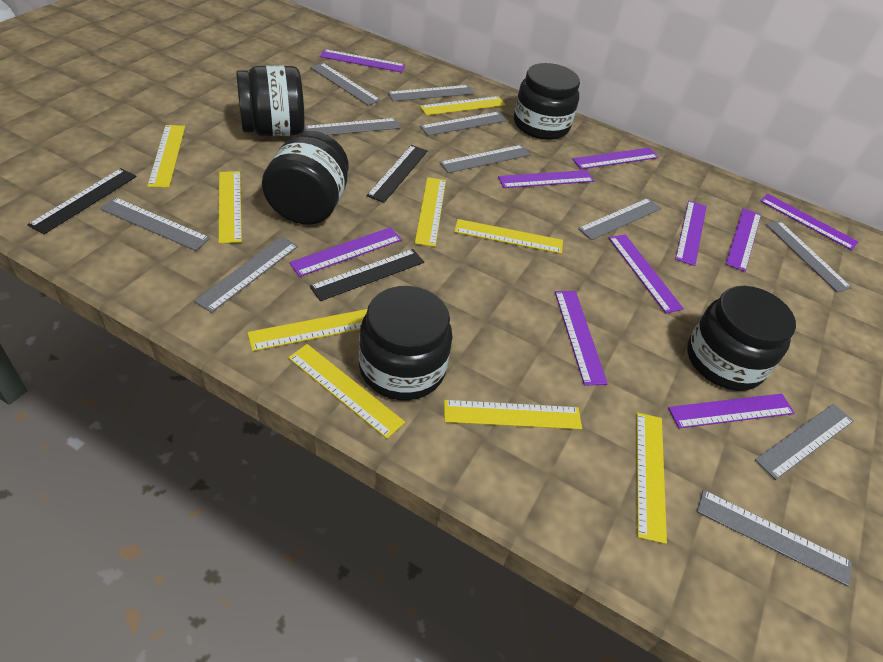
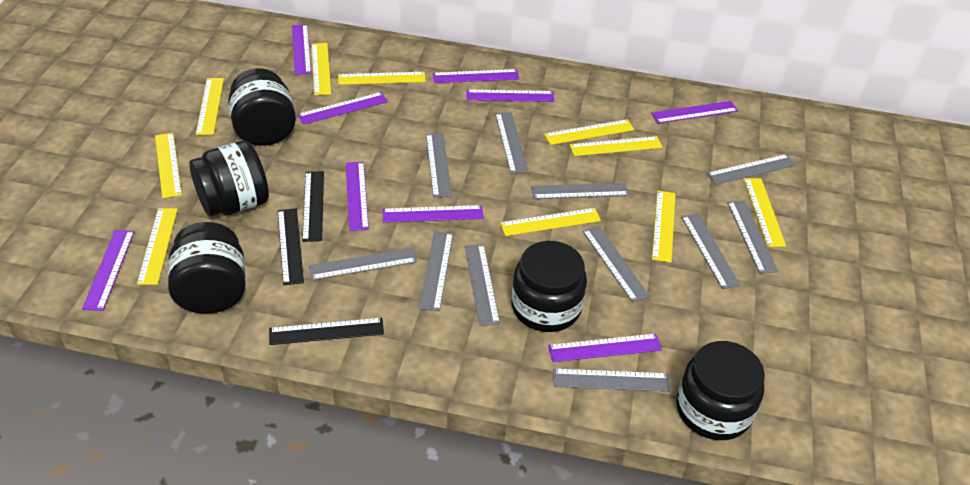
purple ruler: [289,227,402,277] [320,49,405,73] [498,170,594,188] [555,291,608,385] [572,148,659,169] [609,234,684,313] [668,394,795,428] [675,201,707,266] [726,208,761,272] [760,194,858,250] = 10 -> [82,230,135,311] [292,24,311,75] [297,92,388,125] [346,162,369,231] [383,205,484,223] [433,69,520,83] [466,89,554,102] [548,333,662,362] [651,101,738,124] = 9
yellow ruler: [147,125,185,188] [219,171,242,244] [247,309,367,351] [288,344,405,439] [415,177,446,247] [420,96,506,115] [444,400,582,430] [454,219,563,254] [636,413,667,544] = 9 -> [137,208,178,285] [155,133,182,198] [196,78,224,135] [311,43,331,95] [338,72,426,85] [500,208,601,236] [544,119,634,145] [570,136,662,156] [652,191,676,263] [744,178,786,247] = 10

